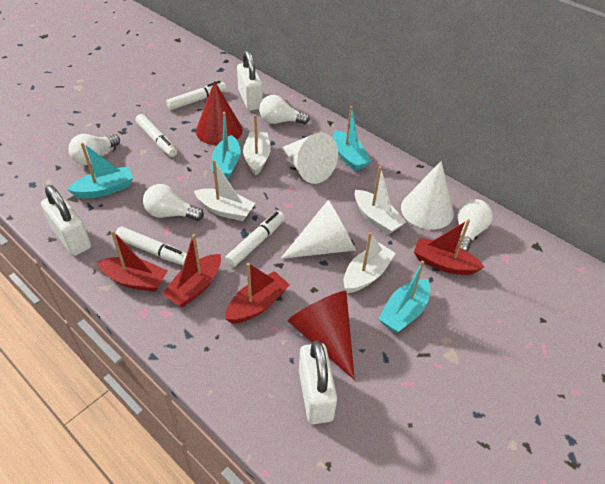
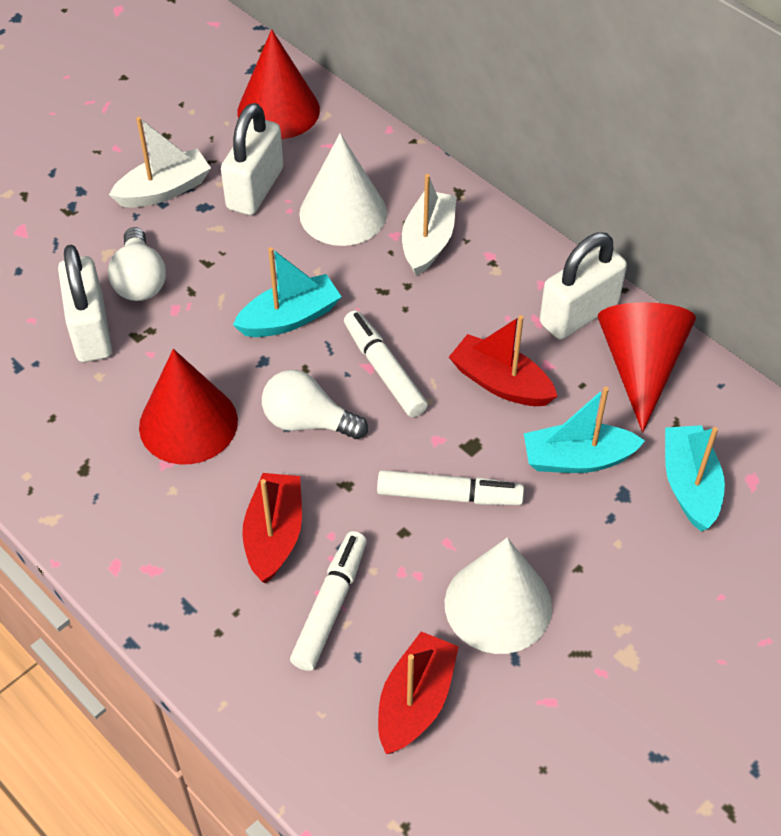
red boat: [97,230,167,292] [162,234,221,307] [225,263,290,324] [414,219,484,275] = 4 -> [242,473,302,583] [378,632,459,754] [449,315,558,406] = 3
red cone: [196,81,243,145] [288,291,355,380] = 2 -> [139,349,238,465] [238,29,320,139] [597,302,696,432] = 3
turquoise boat: [67,142,133,198] [212,112,241,179] [333,106,371,171] [378,261,430,333] = 4 -> [233,247,341,337] [524,387,645,473] [665,425,725,531] = 3
white boat: [194,160,255,221] [243,114,271,175] [343,232,396,293] [355,166,406,234] = 4 -> [109,117,211,208] [402,174,456,276] = 2
white cone: [280,200,356,259] [282,132,338,184] [401,161,454,230] = 3 -> [299,133,387,246] [444,538,552,654] = 2
white light bulb: [68,134,120,165] [143,184,204,221] [259,95,310,124] [457,199,493,252] = 4 -> [108,227,166,301] [262,370,368,439] = 2
white marker: [115,227,187,265] [136,114,177,157] [166,81,226,110] [225,211,285,267] = 4 -> [290,531,367,671] [344,310,428,417] [377,470,524,505] = 3

